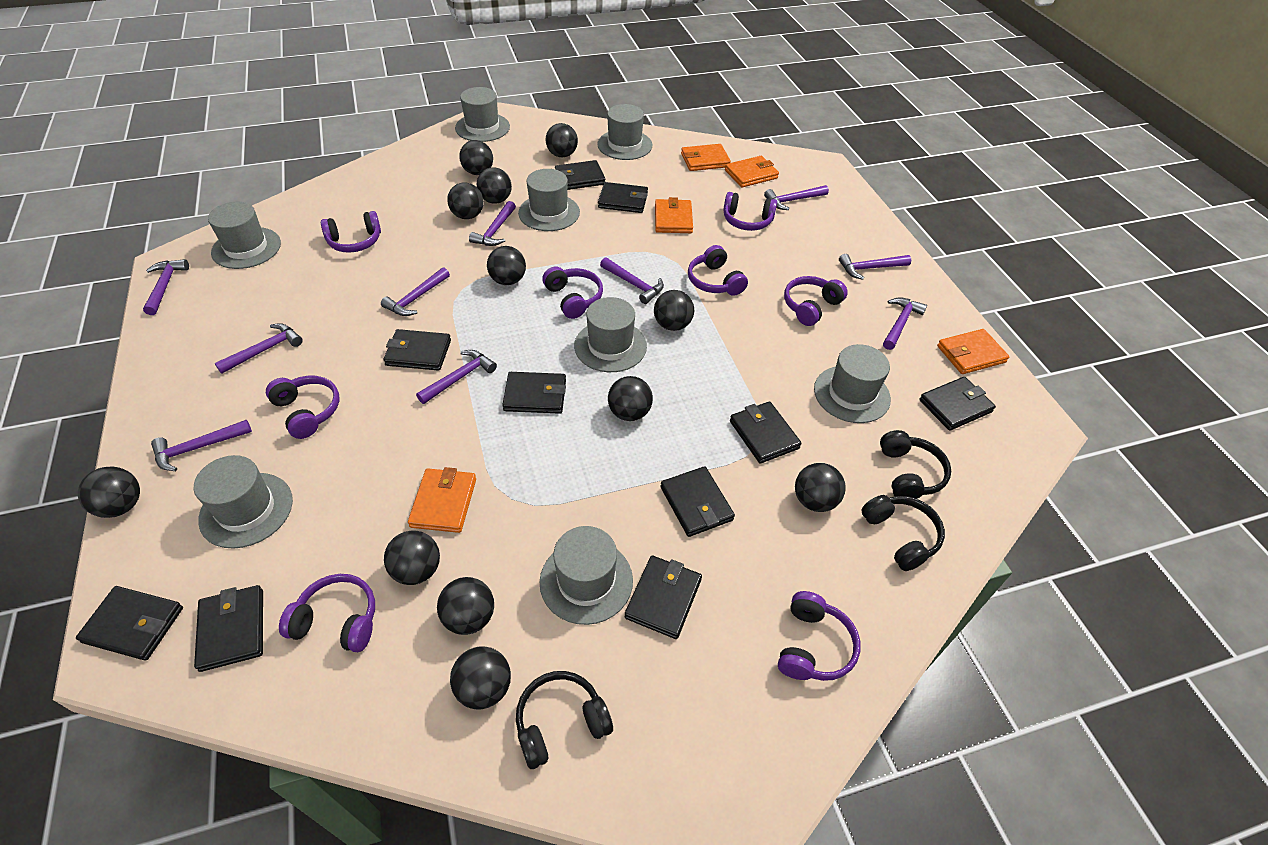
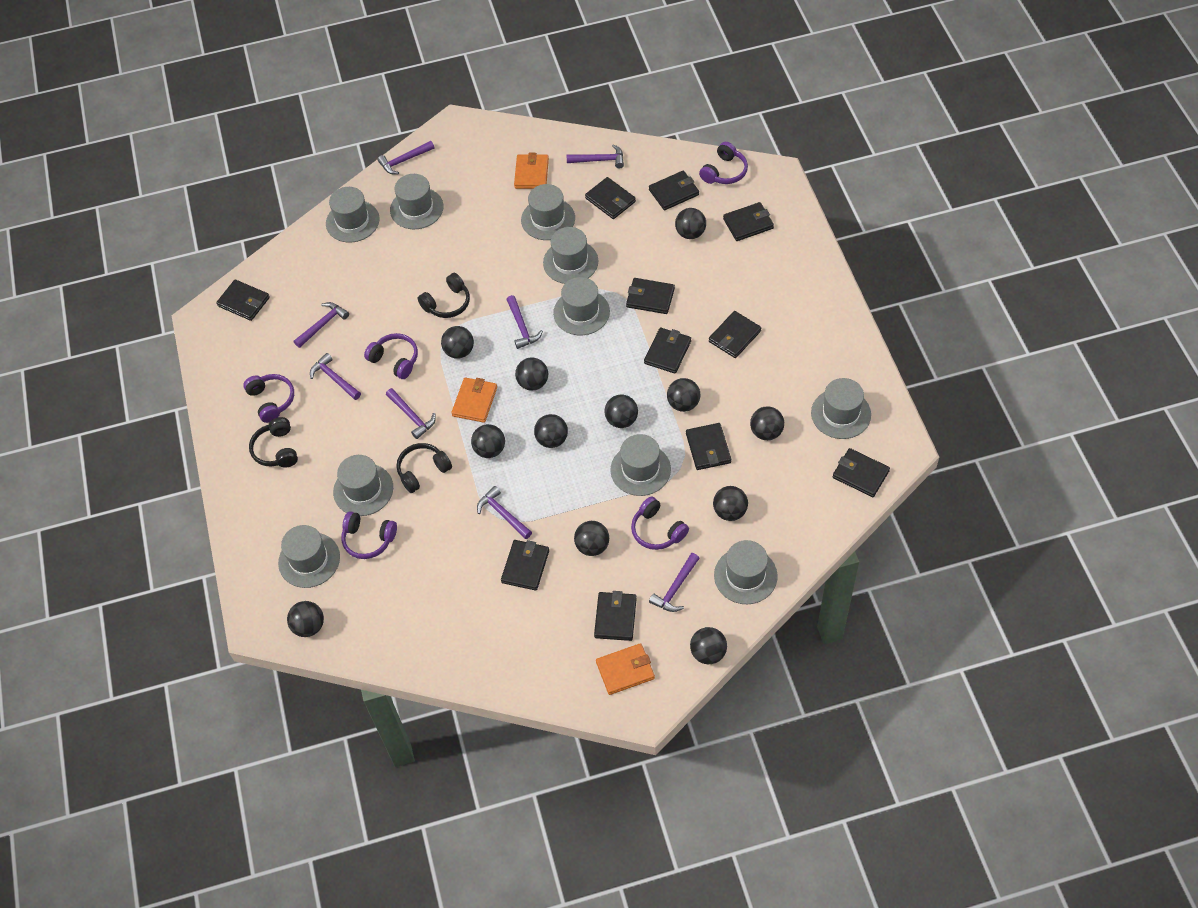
black wallet: [76,586,183,661] [194,585,263,672] [383,329,451,371] [502,372,566,414] [555,160,605,190] [598,182,648,213] [625,556,702,639] [660,466,735,537] [730,401,802,463] [919,377,996,431] = 10 -> [216,279,270,321] [501,540,549,591] [585,177,636,219] [594,591,637,641] [626,278,675,314] [644,328,691,374] [649,171,699,210] [686,423,731,470] [709,311,761,358] [723,202,774,241] [833,448,890,497] = 11
grey hat: [194,455,293,549] [208,202,281,269] [455,87,510,142] [518,169,580,231] [540,526,633,625] [574,297,647,372] [597,104,652,160] [814,344,891,423] = 8 -> [278,525,340,588] [326,187,380,243] [333,455,393,516] [390,174,444,229] [521,184,575,240] [543,227,599,284] [553,277,610,335] [610,434,671,496] [714,540,778,604] [811,378,871,439] = 10
orange wallet: [408,467,476,533] [655,197,693,233] [681,144,731,171] [725,156,779,188] [937,329,1010,374] = 5 -> [451,378,497,423] [514,153,549,189] [596,643,655,695] = 3
purple hammer: [143,259,189,315] [151,420,252,471] [214,323,303,374] [381,267,450,316] [416,350,497,404] [469,201,516,246] [600,257,664,304] [764,185,829,210] [839,254,911,280] [883,297,927,350] = 10 -> [294,302,349,348] [310,353,361,400] [377,141,435,174] [386,388,436,439] [477,486,532,539] [507,295,543,349] [567,144,624,169] [649,553,700,612] = 8
purple headphones: [266,376,339,439] [279,574,375,652] [321,211,381,253] [542,266,603,319] [688,245,748,296] [723,192,777,231] [778,591,861,681] [784,276,848,326] = 8 -> [243,374,294,423] [341,511,397,559] [364,333,418,379] [631,496,689,550] [699,142,748,184] = 5

